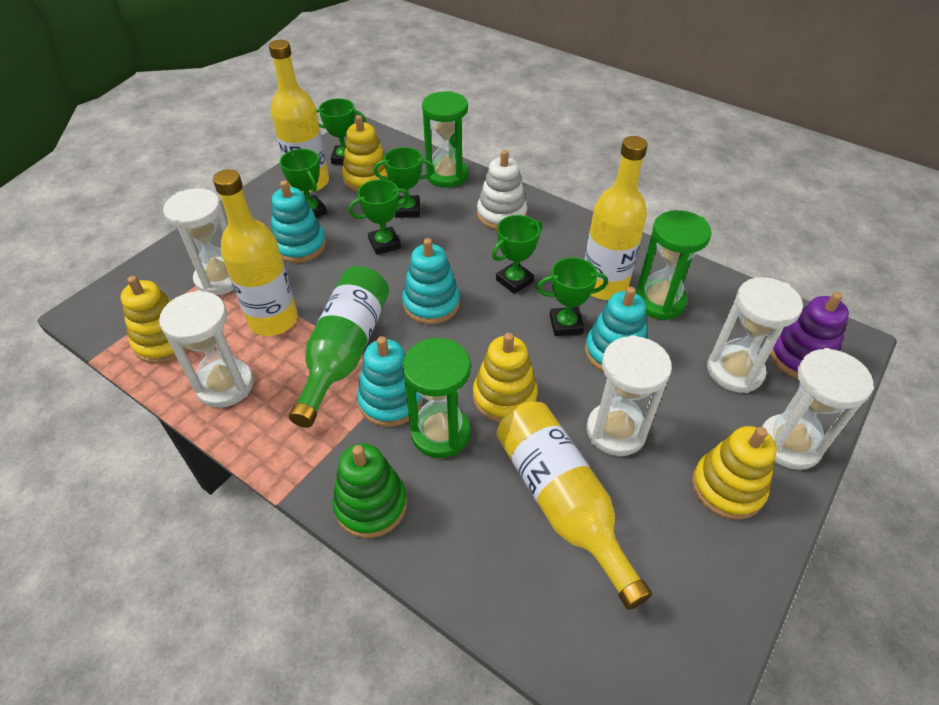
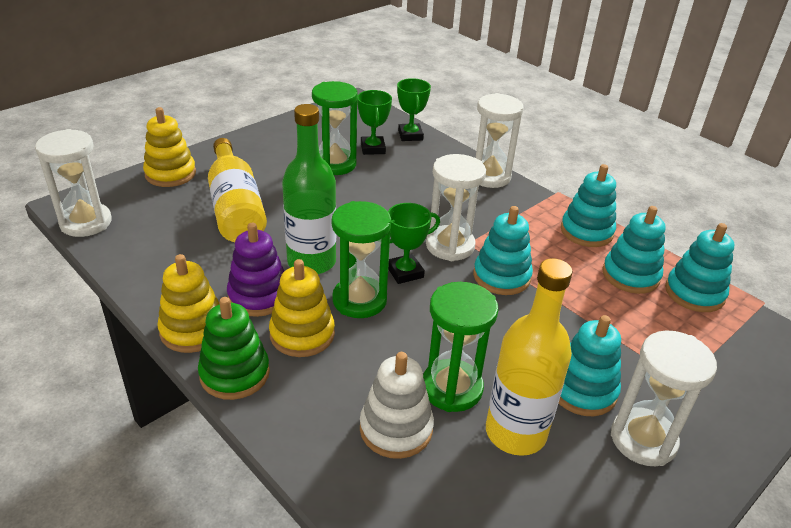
green trophy: [280,149,327,218] [316,98,366,165] [349,179,410,255] [374,147,435,218] [492,215,542,294] [537,257,608,336] = 6 -> [357,90,392,155] [388,203,440,284] [397,78,431,141] = 3
turquoise stacking toy: [271,180,326,263] [357,336,423,427] [402,238,460,324] [585,287,648,372] = 4 -> [473,206,533,295] [559,315,621,416] [561,164,616,247] [602,206,665,294] [665,223,734,312] = 5
white hourglass: [159,290,254,408] [163,188,234,295] [587,335,672,456] [707,277,803,393] [762,348,874,470] = 5 -> [35,129,112,237] [426,154,486,261] [476,93,524,188] [611,330,717,466] = 4
yellow bottle: [213,169,298,336] [269,40,329,193] [496,402,652,610] [585,136,648,300] = 4 -> [208,138,267,242] [486,258,573,456] = 2
yellow stacking toy: [121,276,189,364] [342,115,390,192] [473,333,538,423] [692,426,777,520] = 4 -> [143,107,196,187] [157,254,219,353] [269,259,335,357] = 3

